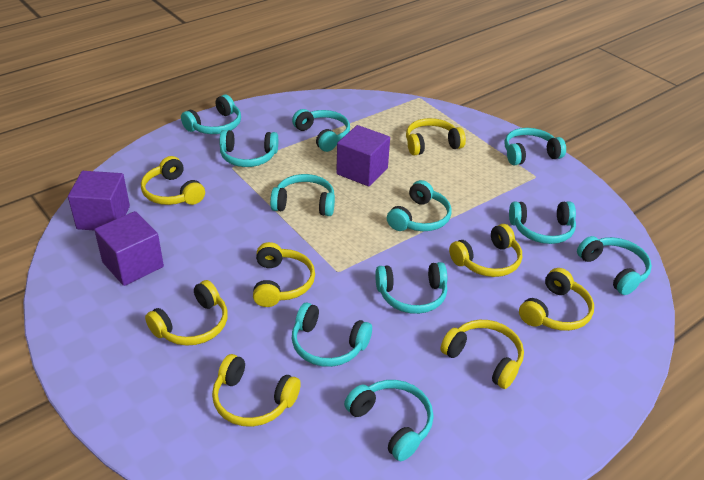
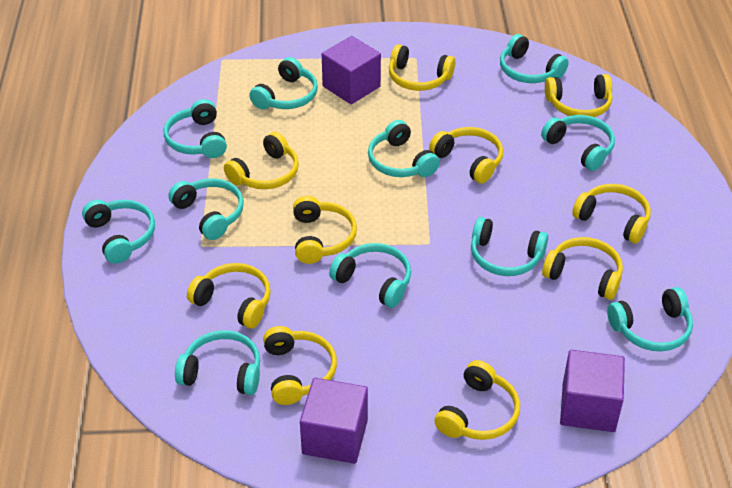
yellow headphones: [141,156,205,205] [145,280,228,346] [212,354,301,427] [253,242,315,307] [406,118,466,156] [440,320,524,389] [449,224,522,277] [519,268,594,331] = 8 -> [187,263,271,329] [224,132,299,189] [263,326,337,405] [293,196,357,264] [389,44,455,91] [429,127,503,184] [434,360,520,440] [542,237,623,300] [545,74,612,117] [572,184,651,244] = 10

